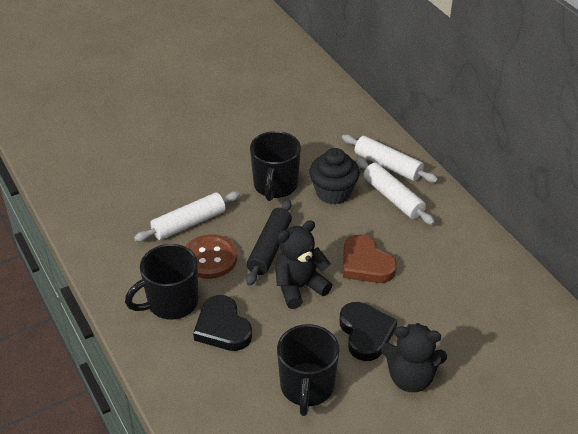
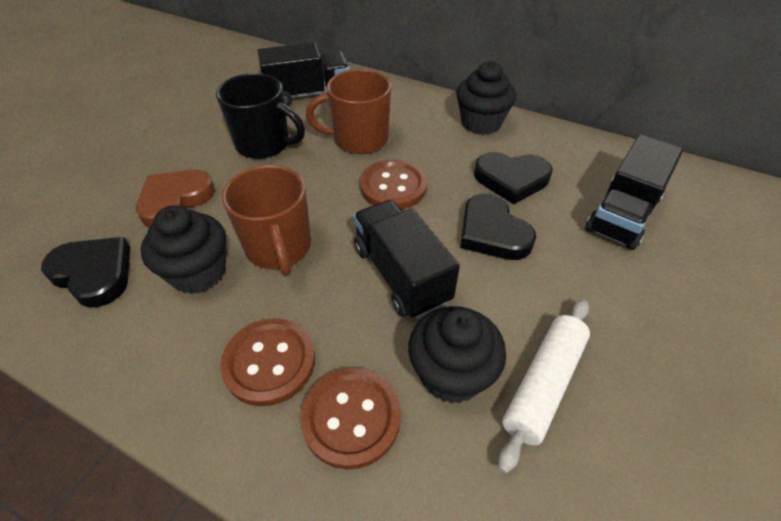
black cupcake: [309,148,360,204] = 1 -> [141,206,226,294] [408,306,506,404] [456,61,516,135] = 3
black heart: [193,295,252,351] [339,302,397,361] = 2 -> [41,237,130,307] [460,194,536,260] [474,152,553,204] = 3
black mug: [125,244,198,320] [250,131,301,201] [277,324,340,416] = 3 -> [216,73,305,159] = 1
black rolling pin: [246,199,292,286] = 1 -> none = 0
black teddy bear: [275,220,332,309] [381,323,447,392] = 2 -> none = 0
black truck: none = 0 -> [257,42,350,106] [353,200,460,319] [585,134,683,250] = 3
brown button: [185,234,237,279] = 1 -> [220,318,315,406] [300,368,401,470] [360,159,427,209] = 3
brown mug: none = 0 -> [222,165,311,275] [306,69,391,154] = 2
white rolling pin: [134,191,240,242] [342,135,438,183] [356,158,435,225] = 3 -> [498,299,590,474] = 1

